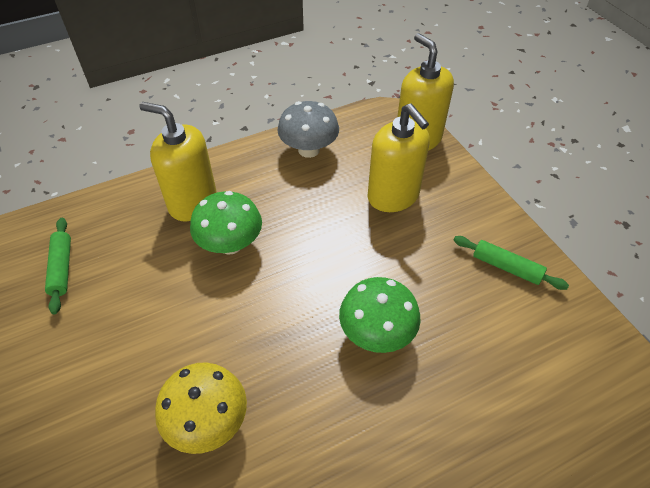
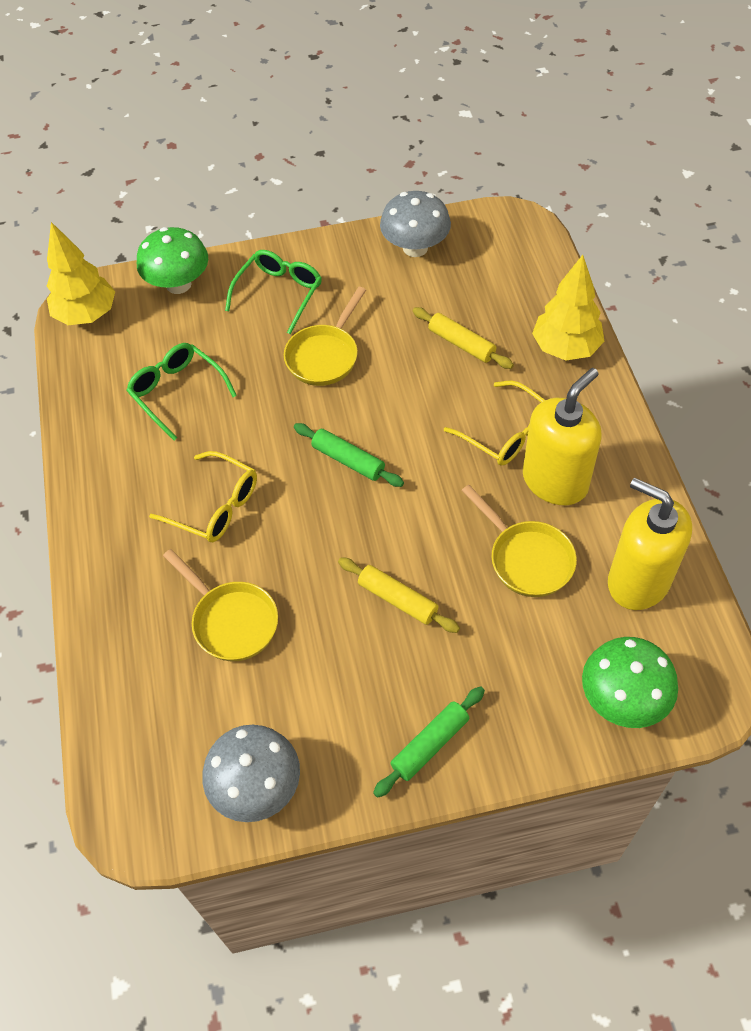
green glasses: none = 0 -> [126,343,237,441] [225,250,322,334] = 2
grey mushroom: [277,101,339,158] = 1 -> [202,725,300,822] [380,191,451,257] = 2
yellow glasses: none = 0 -> [149,451,257,542] [444,380,545,466] = 2
yellow mushroom: [155,362,247,454] = 1 -> none = 0
yellow pan: none = 0 -> [163,549,278,661] [284,287,366,386] [461,485,577,597] = 3
yellow rolling pin: none = 0 -> [338,557,460,633] [412,307,514,369] = 2
yellow soap dispenser: [139,102,217,221] [367,103,430,212] [397,33,454,151] = 3 -> [523,368,602,505] [608,478,692,610] = 2
yellow tree: none = 0 -> [47,222,115,325] [532,255,605,361] = 2

